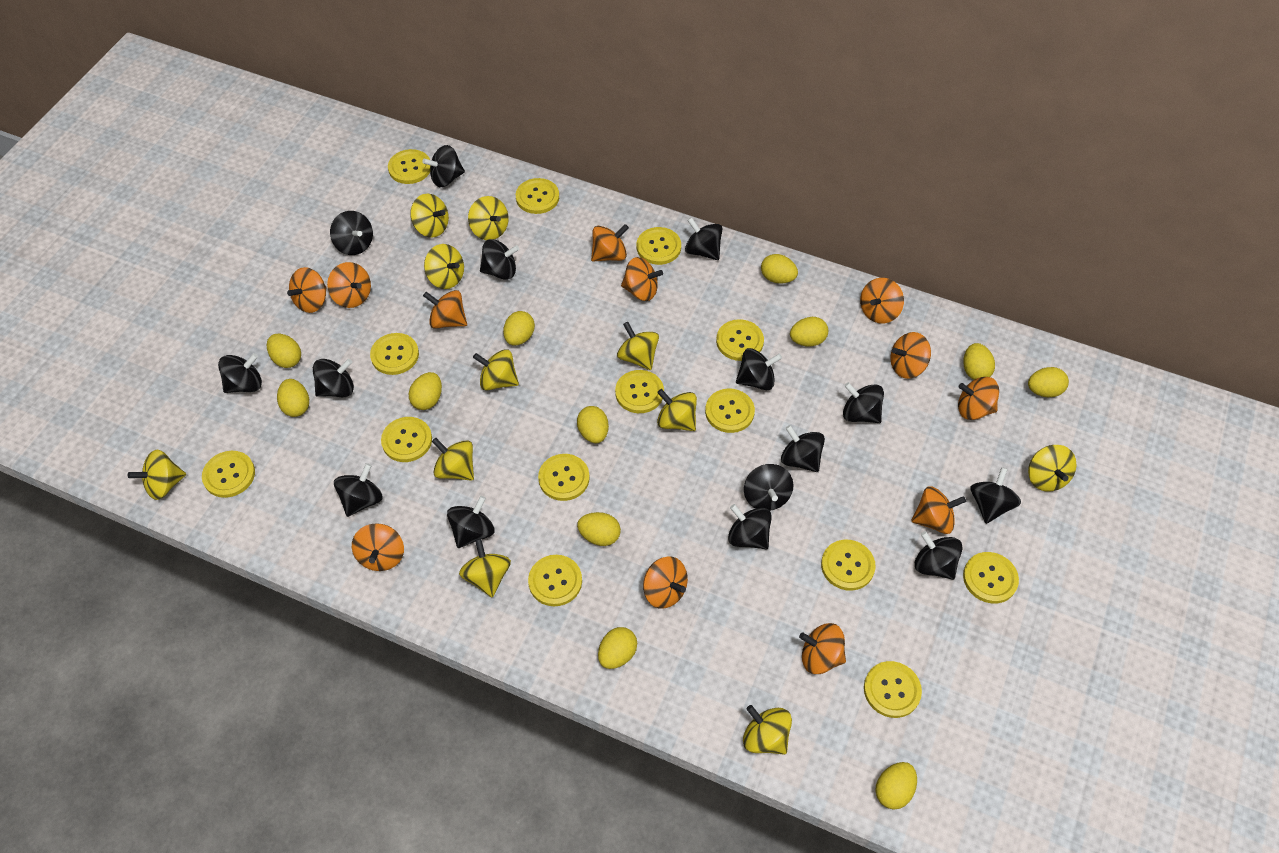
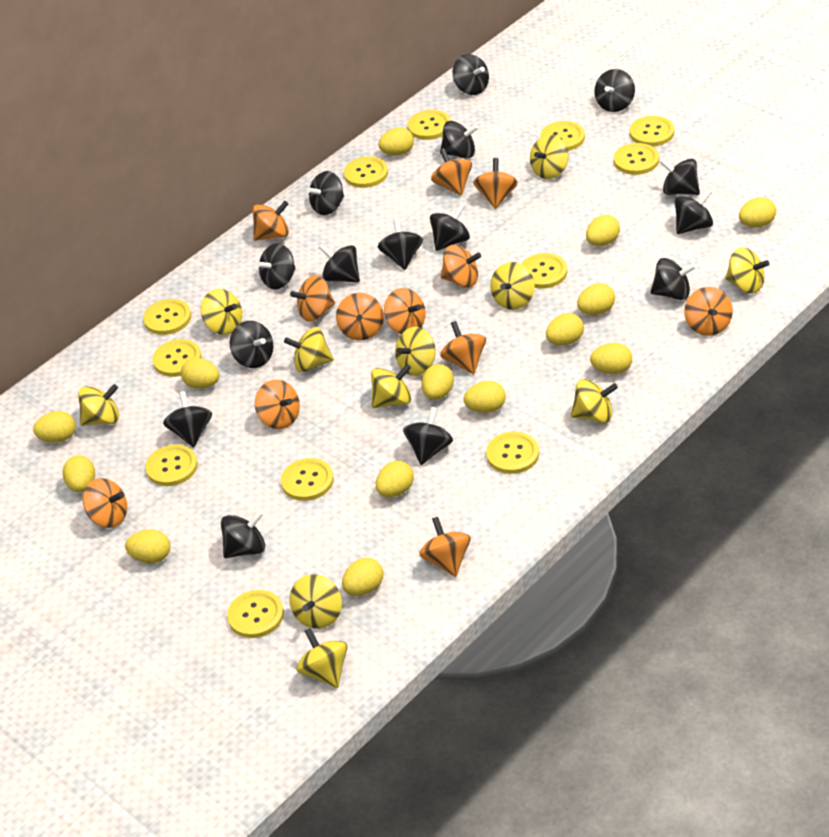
yellow button: [202,451,255,498] [370,333,419,375] [381,417,432,462] [388,149,430,184] [516,178,559,214] [528,555,582,606] [538,454,590,501] [615,370,664,413] [637,227,681,265] [705,388,755,433] [716,319,764,361] [821,540,876,591] [864,661,922,718] [963,552,1019,603] = 14 -> [143,299,191,335] [145,444,198,486] [152,339,202,377] [227,590,284,638] [281,458,334,501] [344,156,388,188] [408,110,451,140] [486,432,539,474] [521,253,568,289] [540,121,585,151] [614,143,659,175] [630,116,674,147] = 12
yellow egg: [267,334,301,368] [277,379,309,417] [409,372,442,410] [503,311,535,346] [577,406,609,443] [577,512,621,546] [598,627,637,669] [761,254,798,284] [790,317,828,347] [875,762,917,810] [964,343,995,380] [1028,367,1069,397] = 12 -> [33,411,76,443] [62,455,95,492] [125,529,170,563] [181,358,219,389] [342,558,383,596] [376,461,414,497] [378,127,414,156] [421,364,454,400] [463,381,506,413] [546,313,584,346] [577,283,615,315] [586,215,620,246] [590,343,632,374] [739,197,776,228] = 14

